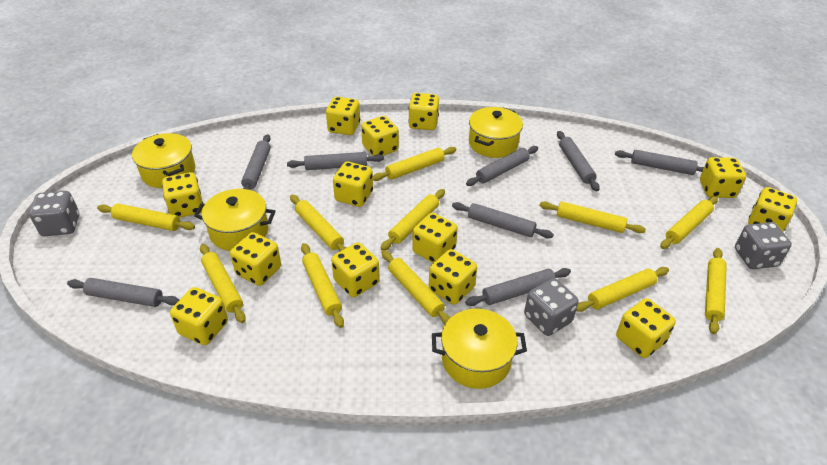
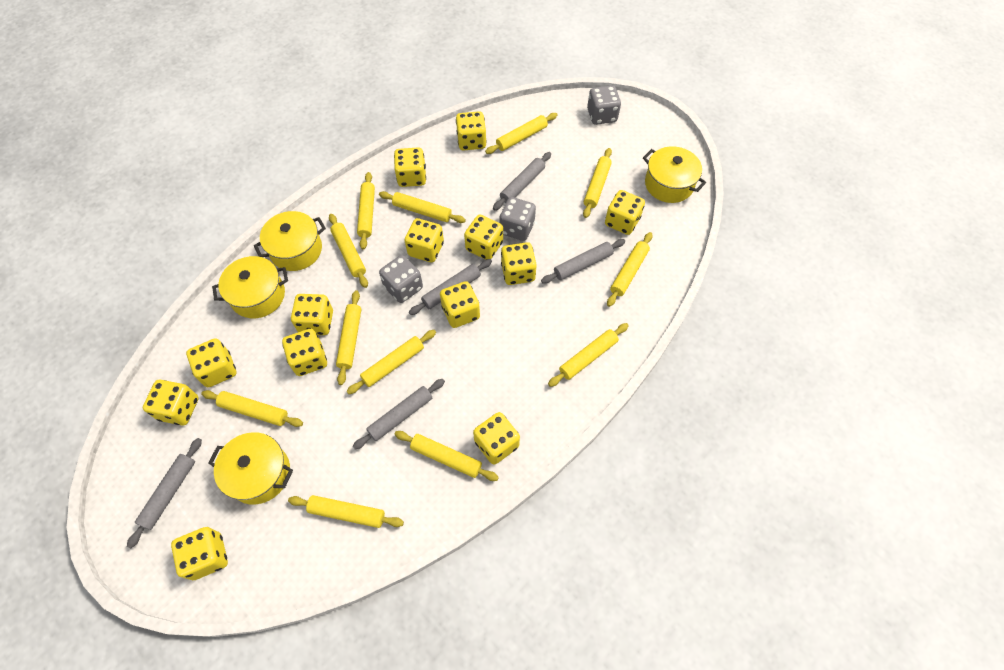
grey rolling pin: [67,278,179,307] [241,134,271,190] [287,152,384,170] [452,202,554,238] [465,268,571,306] [466,146,538,186] [557,131,600,191] [615,150,704,175] = 8 -> [127,438,202,548] [353,379,445,449] [409,259,492,315] [493,152,551,210] [541,239,625,283] = 5
yellow rolling pin: [97,204,195,231] [200,244,246,323] [290,195,347,251] [301,243,344,328] [373,147,456,181] [381,189,445,251] [381,250,451,325] [539,201,646,233] [576,267,669,312] [660,196,718,249] [705,248,727,334] = 11 -> [201,390,303,427] [288,495,404,528] [329,214,368,288] [336,290,361,385] [347,330,436,394] [357,172,375,250] [379,191,466,223] [394,431,499,481] [485,113,557,154] [548,323,629,387] [583,148,612,218] [607,232,653,307] = 12

